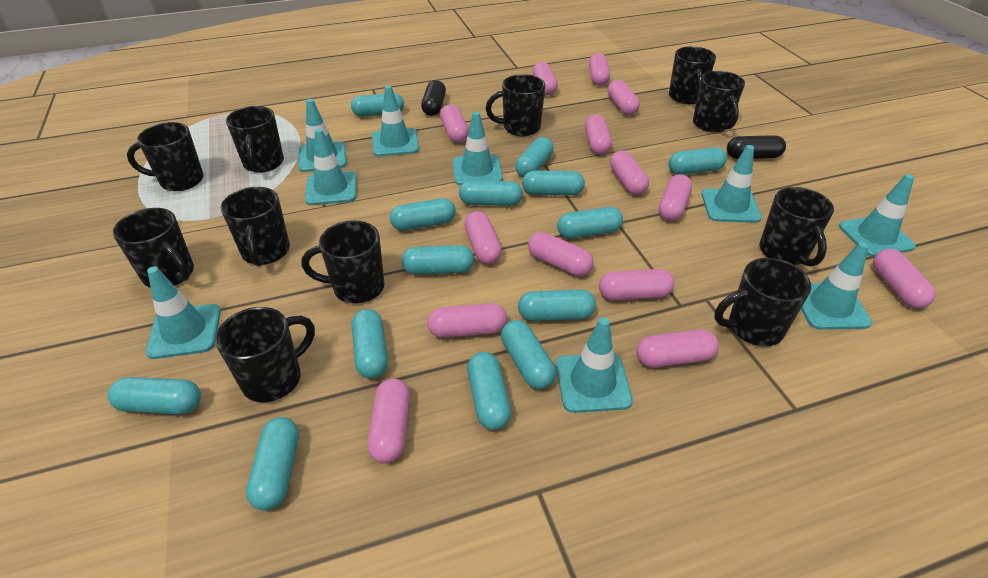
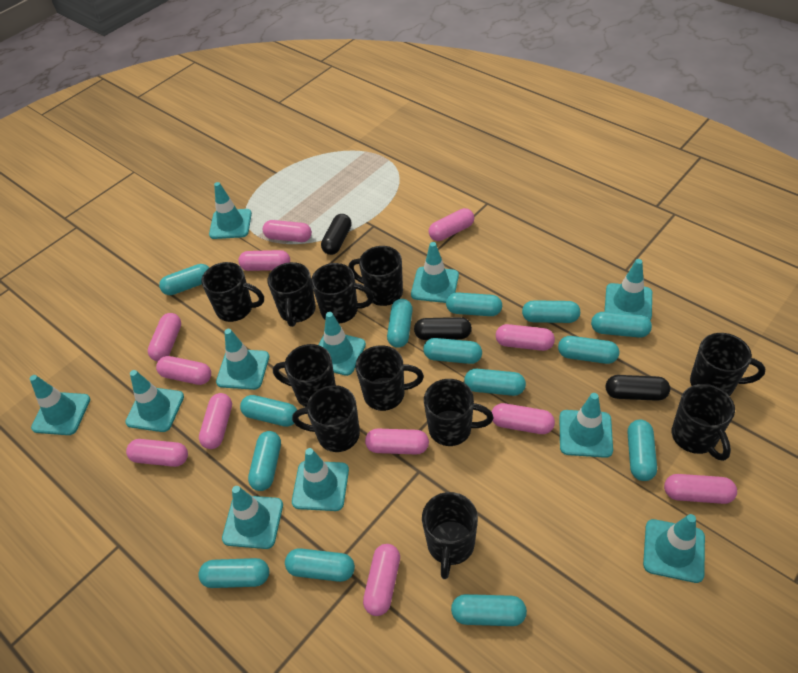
black capsule: [421,80,446,116] [727,135,786,159] = 2 -> [321,214,352,255] [414,317,472,340] [606,375,670,401] = 3
pink capsule: [368,378,410,463] [427,303,507,338] [440,105,469,143] [464,211,502,264] [528,232,594,276] [532,62,558,95] [585,115,612,155] [589,53,610,86] [599,269,674,300] [608,80,640,115] [610,151,649,195] [636,329,719,368] [659,174,692,221] [873,249,936,308] = 14 -> [126,439,188,467] [148,313,181,361] [156,356,211,385] [199,393,232,449] [238,250,290,271] [263,220,312,242] [363,544,400,616] [365,429,429,454] [429,208,474,241] [492,403,555,434] [496,324,555,351] [664,474,737,504] = 12
turquoise traffic cone: [146,266,221,359] [298,99,347,172] [305,129,357,205] [372,85,419,157] [453,111,503,185] [556,317,633,413] [702,145,762,223] [801,242,872,330] [839,174,916,257] = 9 -> [30,375,90,435] [125,370,184,432] [209,182,252,239] [216,329,269,390] [222,486,283,549] [292,448,349,511] [318,312,366,376] [411,242,459,303] [559,393,613,458] [604,259,652,320] [643,514,705,583] = 11

